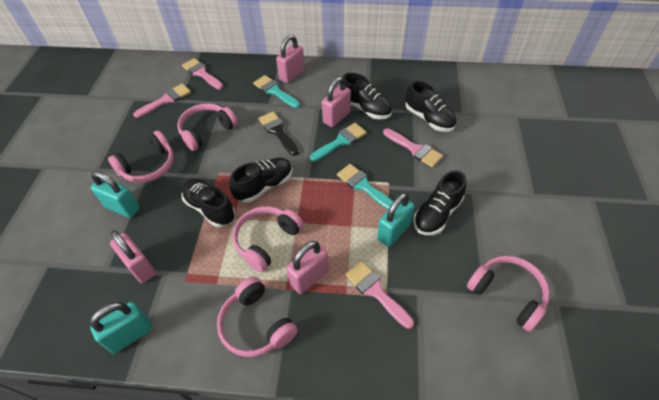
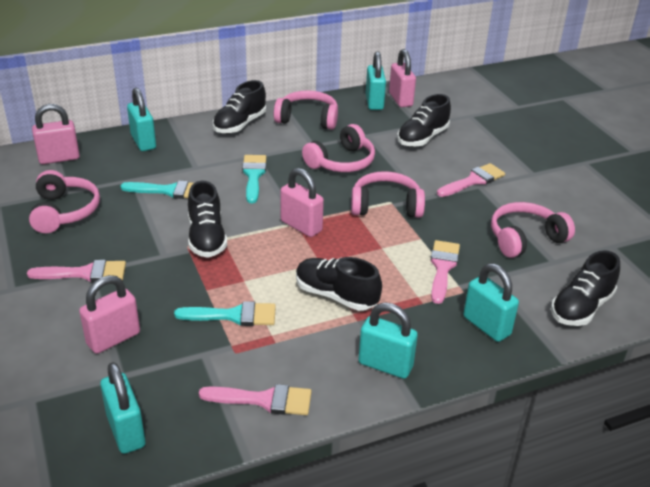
black brush: [258,112,299,156] = 1 -> none = 0
turquoise padlock: [90,302,153,354] [91,171,140,218] [377,193,415,247] = 3 -> [100,362,146,454] [127,88,156,151] [358,303,418,379] [366,51,386,110] [463,263,519,342] = 5

